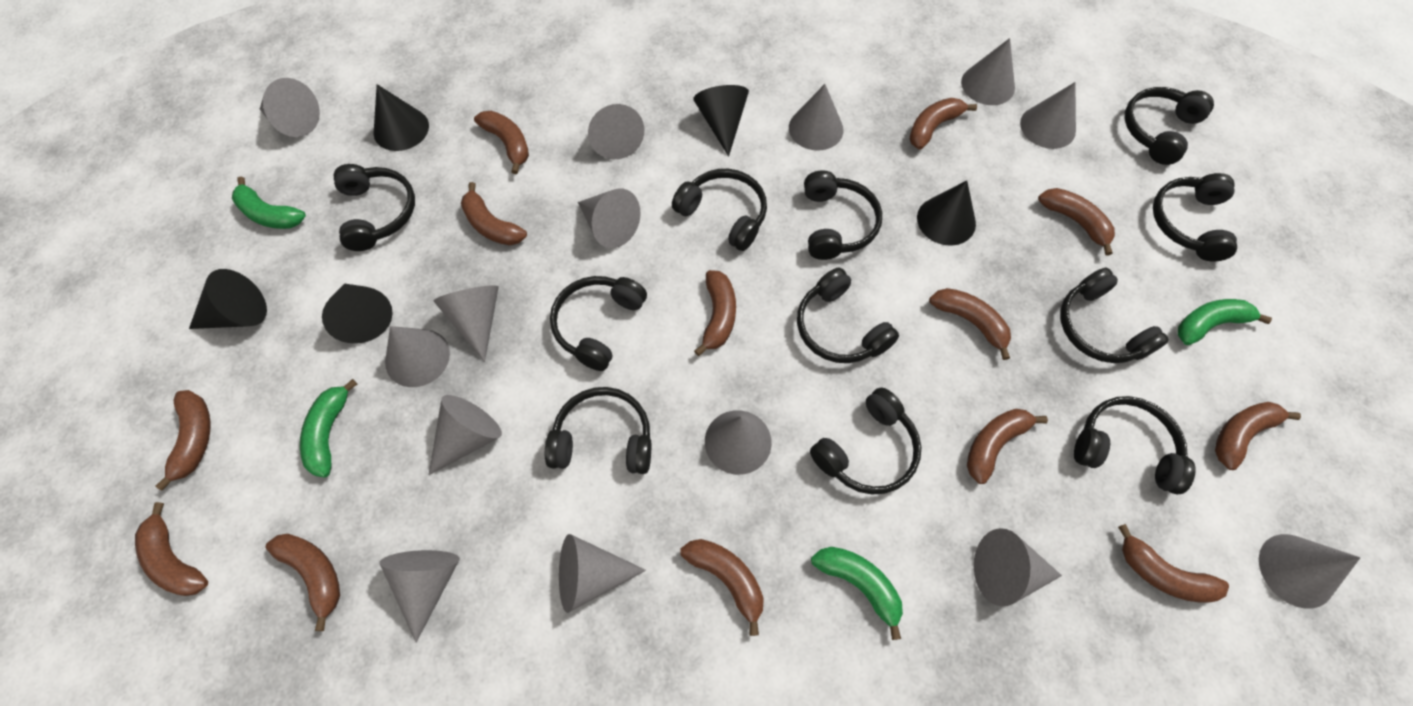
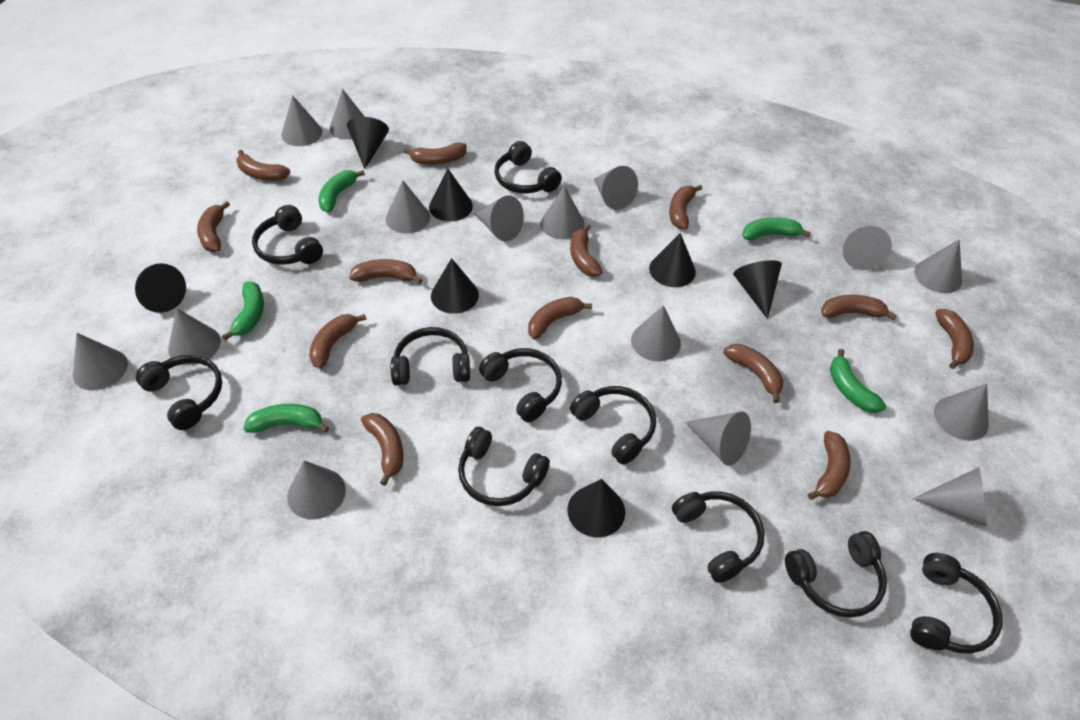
black cone: [189,269,267,329] [322,284,393,344] [373,84,429,151] [693,85,749,156] [917,180,976,246] = 5 -> [135,263,186,313] [347,117,389,169] [429,169,473,222] [431,258,479,314] [567,479,625,537] [649,233,696,287] [733,260,782,319] = 7
black headphones: [334,164,415,251] [545,387,651,474] [550,276,647,371] [672,169,767,251] [797,268,899,363] [804,170,882,260] [810,387,921,495] [1060,268,1169,363] [1074,396,1196,494] [1125,87,1214,165] [1153,173,1237,261] = 11 -> [136,355,222,430] [252,205,323,265] [391,327,470,385] [458,427,550,506] [479,348,562,422] [495,141,562,193] [570,386,656,465] [672,491,765,583] [785,531,887,618] [910,553,1003,654] = 10
green banana: [232,177,306,229] [300,379,357,478] [811,547,903,640] [1178,299,1272,345] = 4 -> [222,282,264,341] [243,404,329,433] [319,170,365,212] [742,217,811,241] [830,349,886,413] = 5
grey cone: [260,78,320,137] [380,550,460,642] [385,326,450,387] [429,395,502,475] [433,285,499,362] [559,534,646,613] [578,189,640,248] [588,104,644,159] [705,410,772,475] [789,84,844,151] [961,38,1015,105] [974,528,1062,606] [1020,82,1076,149] [1259,534,1360,609] = 14 -> [73,333,128,390] [168,308,221,365] [281,95,322,146] [287,461,346,519] [329,89,365,140] [386,180,430,234] [475,195,524,242] [540,186,585,240] [594,166,638,210] [631,305,681,361] [685,412,751,466] [843,226,892,270] [913,467,987,526] [914,239,962,293] [934,384,989,441] = 15

